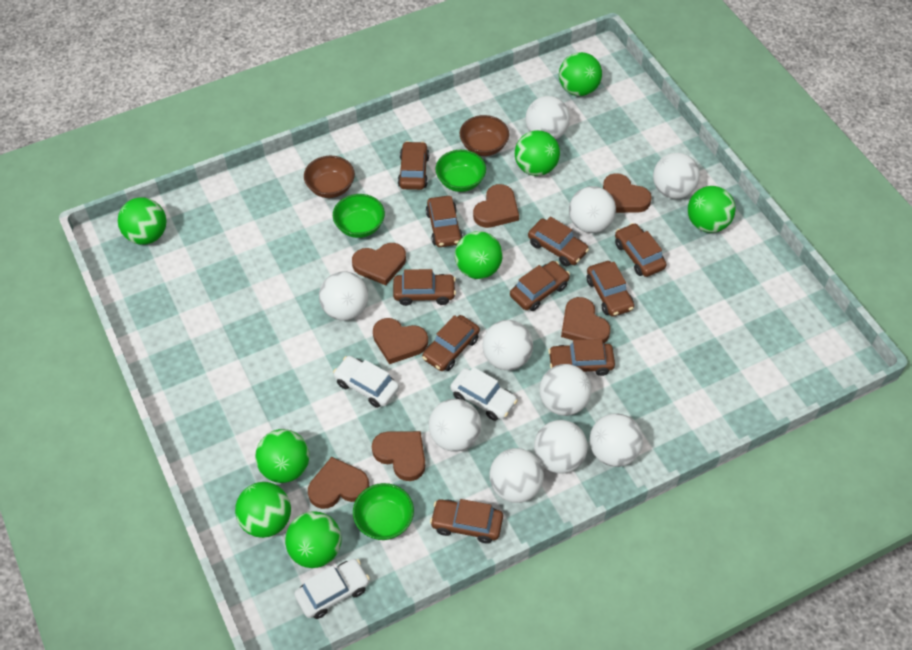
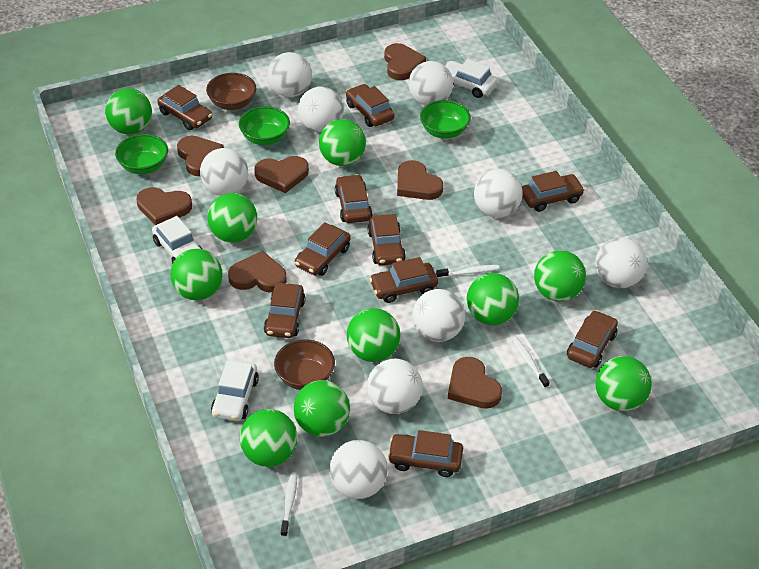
green ball: [118,197,166,245] [235,482,291,538] [255,429,309,483] [285,511,342,568] [455,231,503,279] [515,130,560,176] [559,52,602,96] [688,186,736,233] = 8 -> [105,88,152,134] [170,249,223,300] [207,193,257,243] [240,409,297,467] [294,380,350,437] [319,119,366,166] [347,308,400,362] [467,273,519,325] [534,250,586,302] [596,356,652,411] = 10
white ball: [319,272,368,321] [429,399,481,452] [483,320,533,370] [490,448,544,503] [526,96,570,139] [534,420,588,473] [539,364,592,416] [569,186,616,233] [589,413,643,467] [653,153,700,199] = 10 -> [200,148,248,196] [267,52,312,97] [298,87,344,132] [329,440,388,499] [367,359,422,414] [409,61,453,105] [412,289,465,342] [474,169,523,218] [596,238,647,288] = 9
white toothbrush: none = 0 -> [281,472,297,537] [436,265,499,278] [512,337,550,388] = 3

